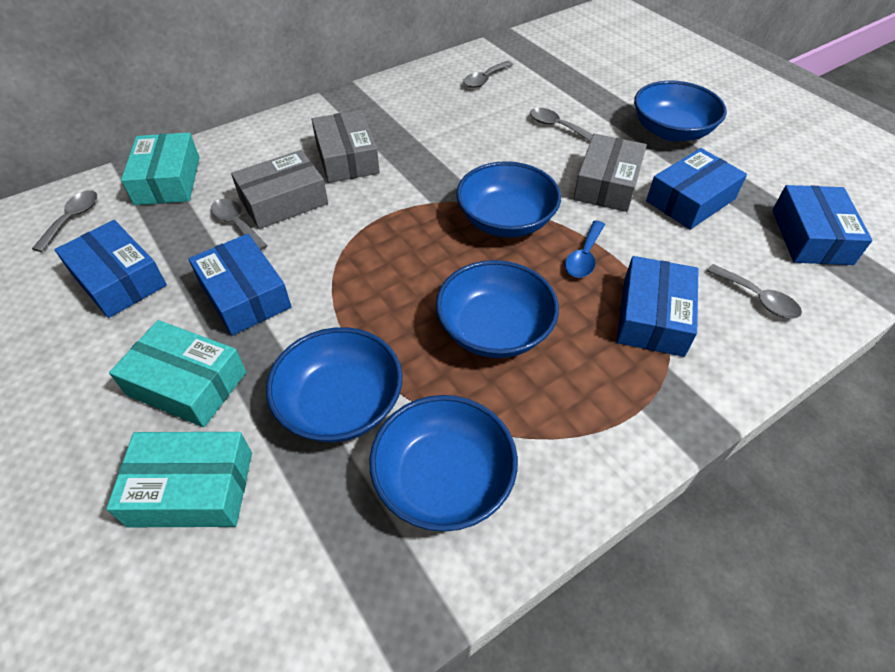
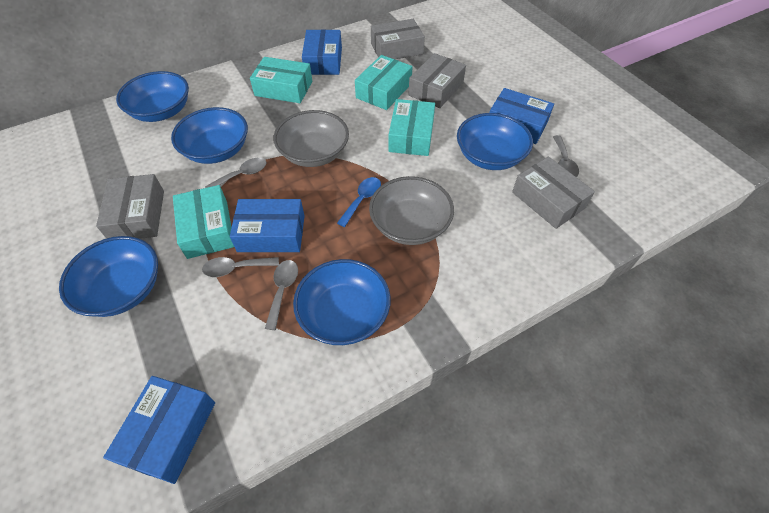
blue box: [55,220,167,318] [189,234,292,336] [617,256,699,357] [646,148,747,230] [772,185,873,265] = 5 -> [103,376,215,484] [230,199,305,252] [302,30,342,75] [490,88,554,144] = 4
grey bowl: none = 0 -> [273,110,349,167] [369,176,454,245] = 2
grey box: [231,150,328,229] [312,110,380,183] [573,134,647,212] = 3 -> [96,174,164,239] [371,19,425,59] [408,53,466,108] [512,157,595,229] = 4
grey spoon: [32,190,97,252] [211,199,267,250] [463,61,513,88] [530,108,593,141] [707,264,802,319] = 5 -> [202,257,279,277] [205,158,267,188] [265,260,298,330] [553,135,579,177] = 4
turquoise box: [106,432,252,527] [109,320,246,427] [121,132,200,205] = 3 -> [173,185,234,259] [250,57,312,103] [355,55,412,110] [388,99,435,156] = 4

